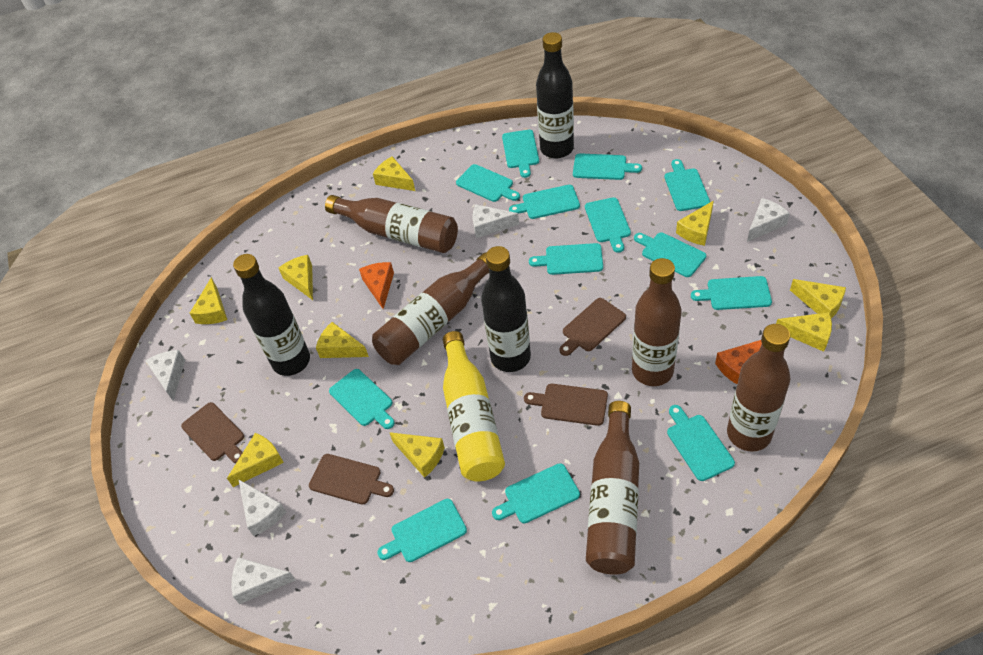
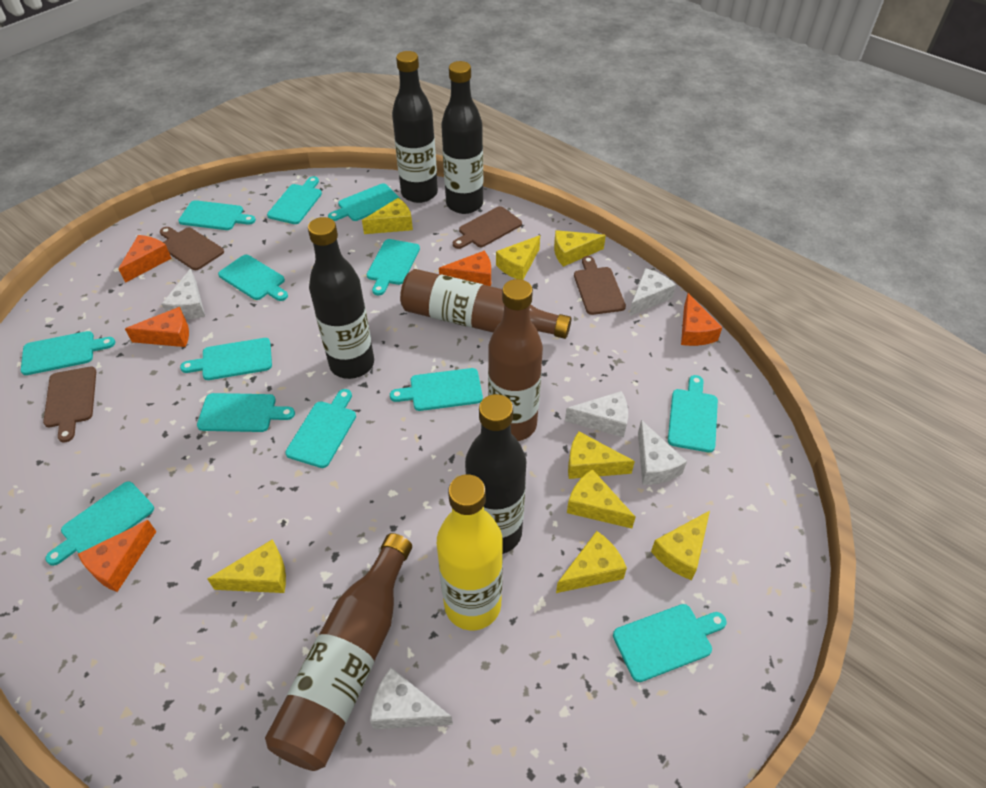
black bottle: [233,254,310,376] [481,246,531,372] [536,32,574,158] = 3 -> [308,217,374,379] [392,51,438,203] [441,61,483,214] [465,394,527,554] = 4
brown bottle: [325,195,458,253] [372,252,489,365] [586,401,639,575] [632,258,681,386] [727,324,790,452] = 5 -> [265,533,412,771] [400,269,571,339] [488,279,543,441] = 3
orange cheese: [359,262,394,309] [715,340,762,384] = 2 -> [78,520,157,592] [119,235,172,283] [125,307,189,347] [439,251,491,286] [681,293,722,346] = 5
yellow cheese: [190,277,227,324] [227,433,284,487] [279,255,313,300] [316,322,369,358] [373,156,415,191] [389,432,445,478] [676,201,714,246] [776,312,832,352] [790,279,846,319] = 9 -> [207,539,286,593] [362,198,413,234] [496,235,540,280] [554,230,606,267] [556,531,627,593] [567,469,635,528] [568,432,635,479] [651,511,710,580] = 8

